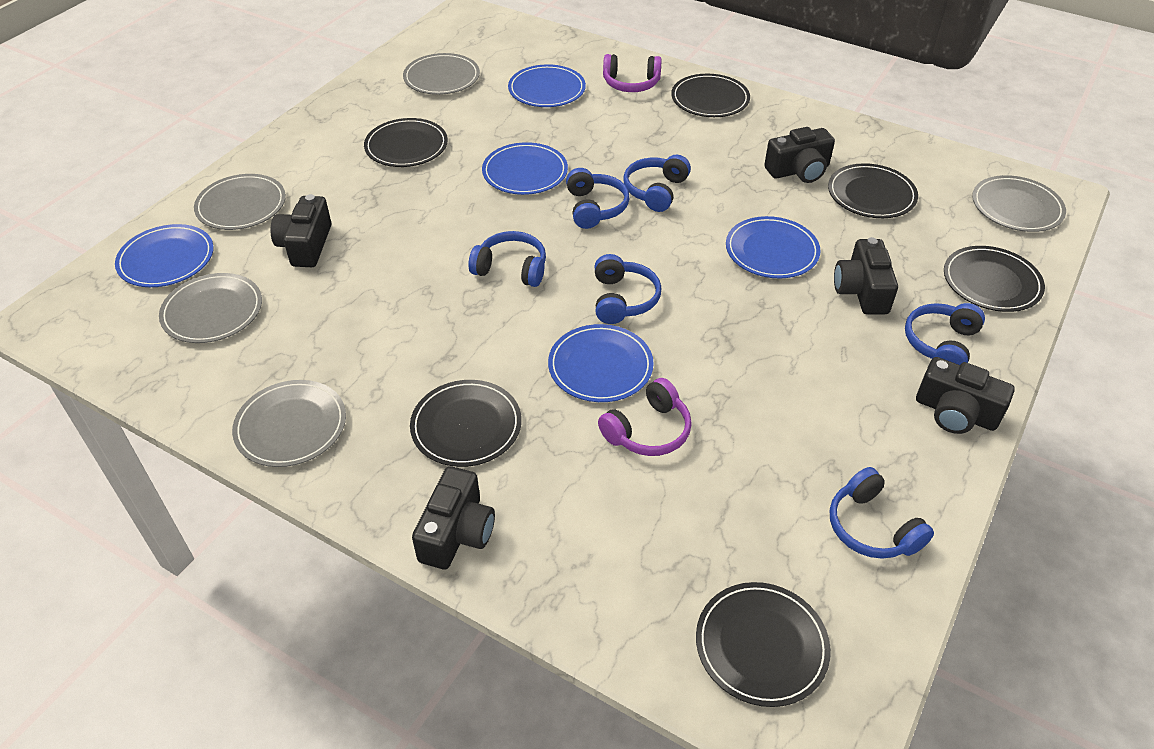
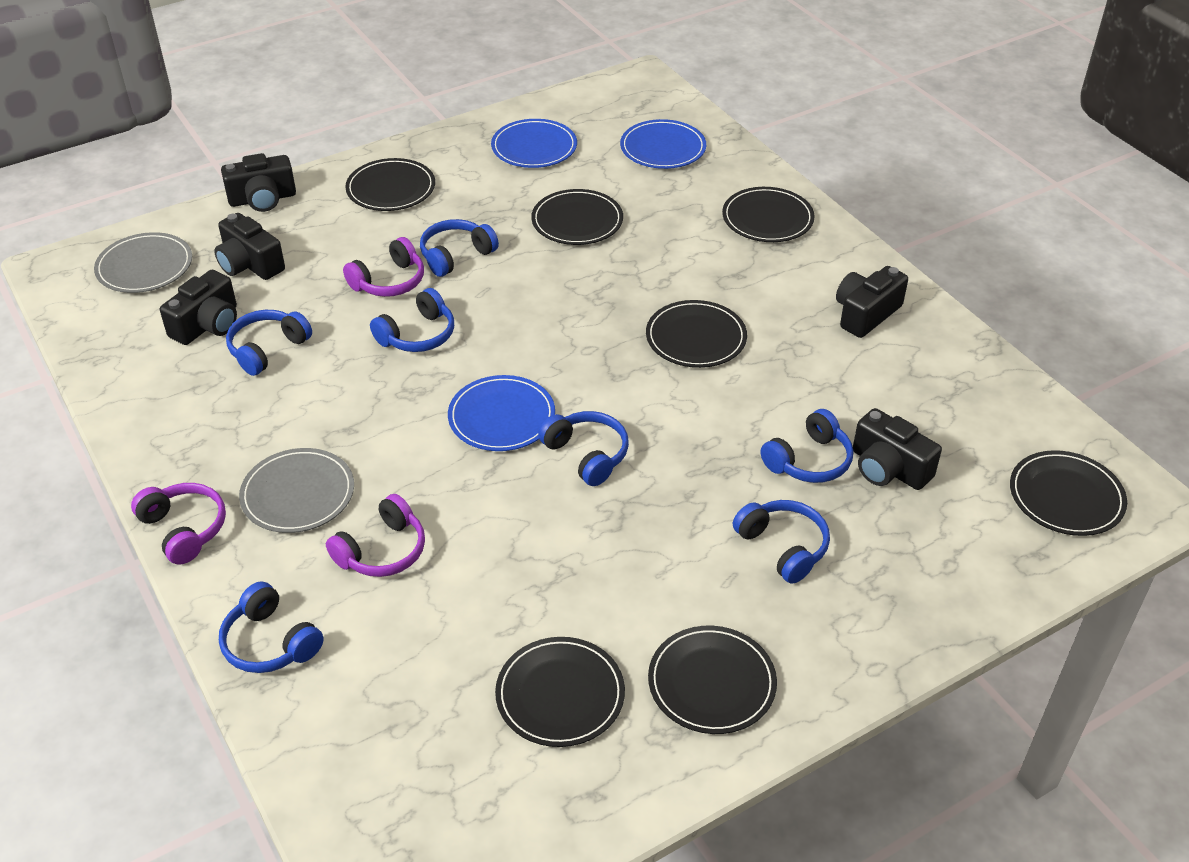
black plate: [364,118,448,167] [410,380,522,467] [671,74,750,117] [696,582,831,707] [828,163,918,218] [944,246,1045,312] = 6 -> [345,158,435,211] [495,637,625,747] [531,189,623,245] [646,300,747,368] [648,626,777,734] [722,187,815,242] [1010,450,1127,536] = 7
blue headphones: [468,231,546,287] [566,168,629,229] [595,254,661,324] [624,155,691,212] [830,467,934,559] [905,303,985,365] = 6 -> [219,581,324,673] [226,310,312,376] [370,288,454,352] [420,219,499,277] [538,411,629,486] [733,500,830,584] [761,409,853,483] = 7
blue plate: [115,224,214,287] [482,142,568,195] [508,64,586,107] [548,324,654,402] [726,216,821,278] = 5 -> [448,375,555,451] [491,119,577,168] [620,119,706,169] = 3
grey plate: [159,273,262,343] [194,174,286,230] [232,380,346,467] [403,53,480,95] [972,175,1066,232] = 5 -> [94,232,192,293] [239,448,354,533] = 2
purple headphones: [598,378,692,456] [603,54,662,92] = 2 -> [131,483,226,564] [326,494,425,577] [343,237,424,297] = 3

